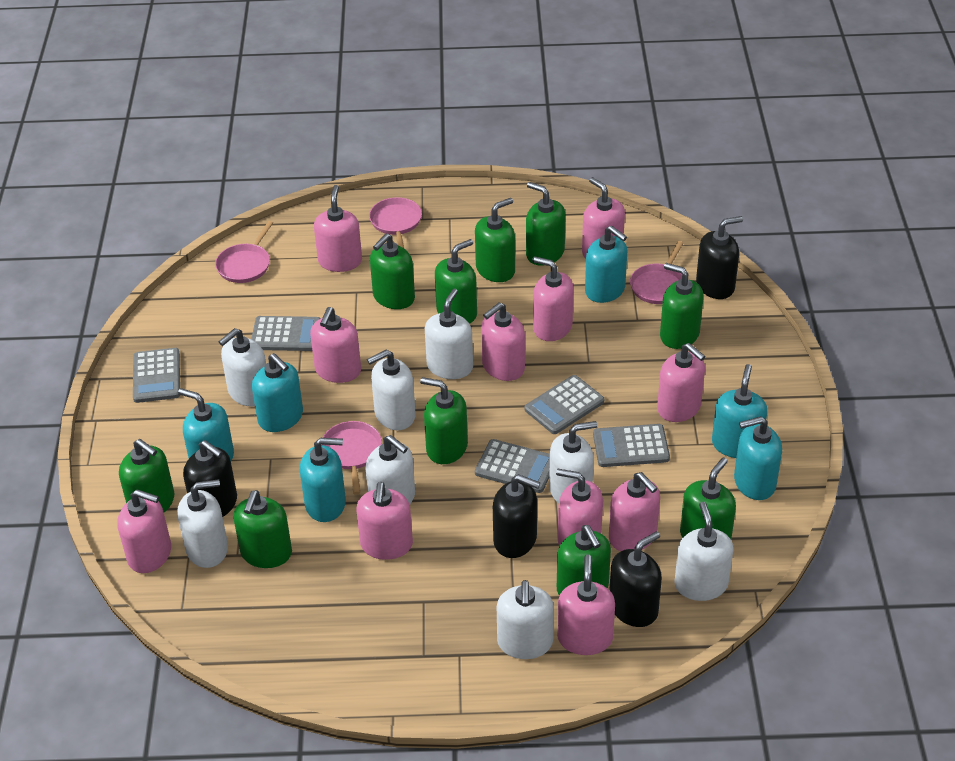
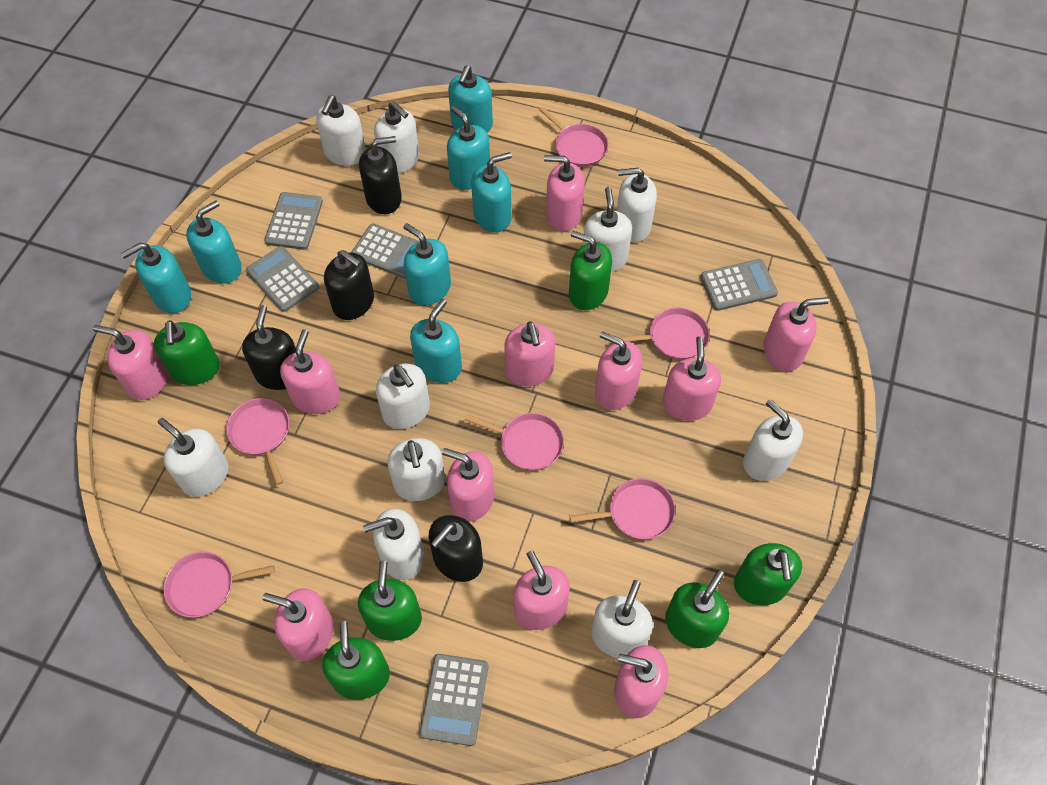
green soap dispenser: [119,439,175,512] [233,490,292,568] [370,233,415,309] [420,377,468,464] [435,239,477,324] [475,198,515,282] [526,182,566,266] [557,525,611,596] [660,263,704,349] [680,457,736,539] = 10 -> [154,320,220,385] [322,621,390,700] [358,560,422,641] [569,231,612,310] [665,570,729,648] [734,543,802,605] = 6
pink pan: [215,221,273,283] [321,421,382,495] [369,197,422,248] [630,241,684,304] = 4 -> [163,552,275,618] [226,398,289,485] [465,413,564,470] [539,107,608,167] [570,478,675,539] [618,307,710,360] = 6
turquoise soap dispenser: [178,388,234,461] [252,353,303,432] [300,438,346,522] [585,225,627,303] [712,364,767,458] [734,416,782,500] = 6 -> [121,243,191,313] [186,200,242,284] [403,223,451,305] [410,299,462,383] [447,106,490,190] [448,65,493,133] [471,152,512,232] = 7
white soap dispenser: [177,479,228,568] [219,328,266,407] [365,435,415,504] [367,350,416,430] [425,289,473,379] [497,580,554,659] [549,421,597,503] [674,502,733,601] = 8 -> [158,418,229,497] [316,95,366,166] [363,508,424,580] [374,101,419,174] [376,364,430,429] [387,438,445,501] [583,187,632,272] [591,580,653,658] [617,167,657,242] [743,399,803,481] = 10

